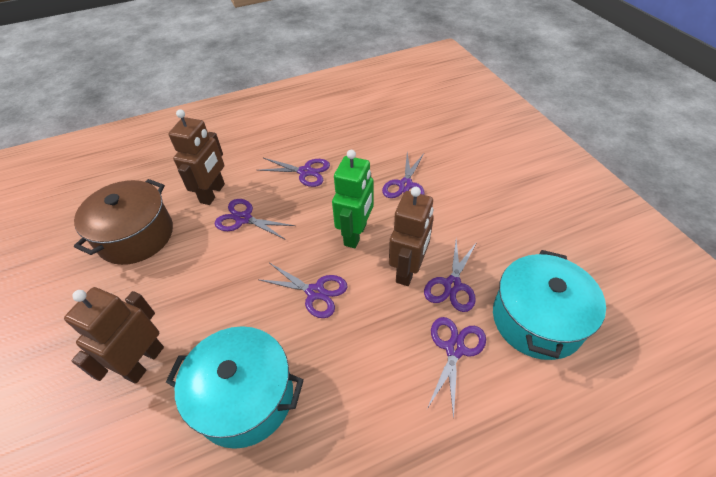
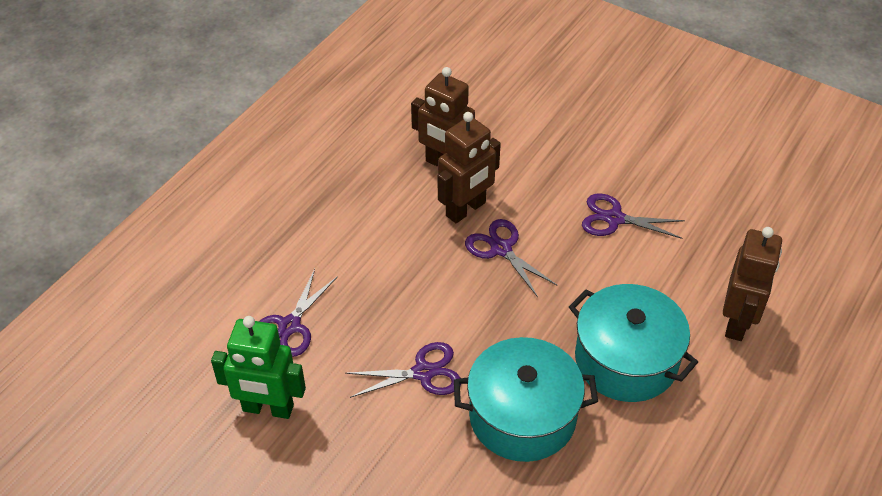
brown pot: [74,179,173,265] = 1 -> none = 0
purple scissors: [215,199,295,240] [257,158,330,187] [257,263,347,318] [382,153,425,198] [424,240,477,312] [427,317,486,419] = 6 -> [259,269,338,357] [345,342,461,398] [465,219,558,297] [582,193,685,239] = 4

